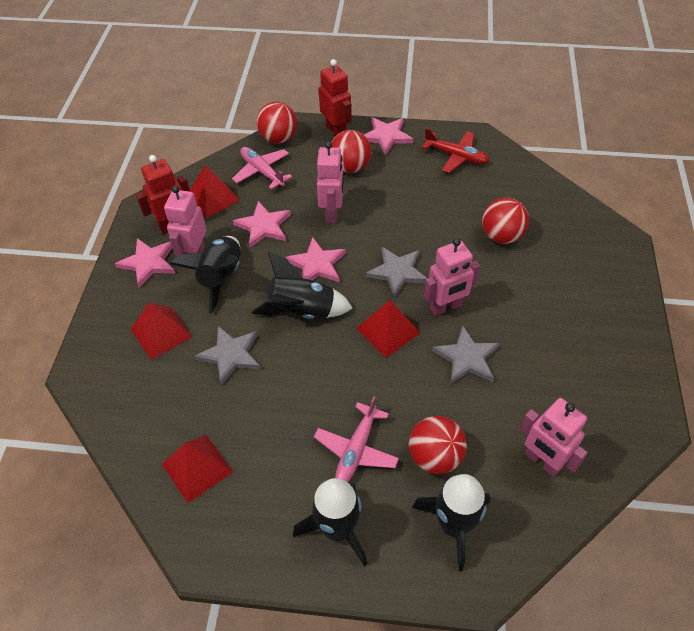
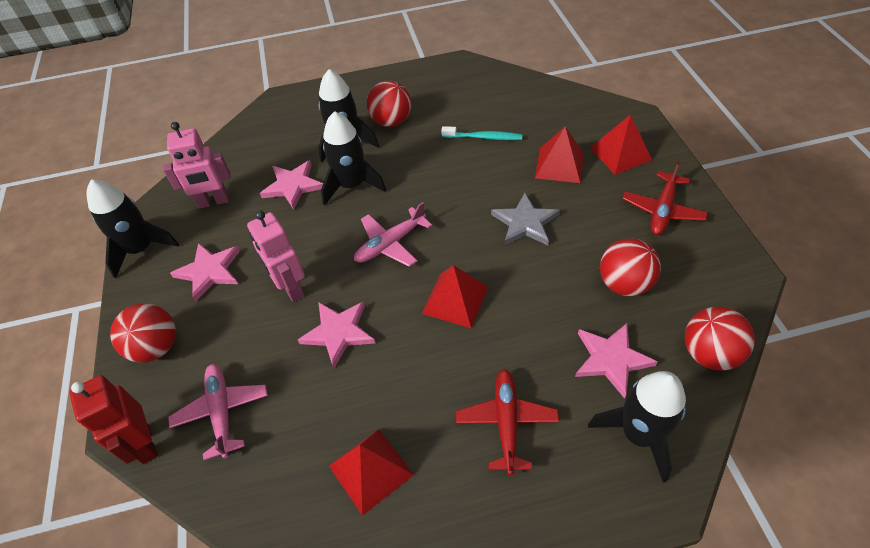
grey star: [194,326,261,385] [366,247,427,298] [432,325,500,384] = 3 -> [491,193,560,245] = 1
pink robot: [164,185,206,256] [317,141,344,223] [424,238,480,316] [520,398,588,477] = 4 -> [163,122,231,209] [247,210,305,302] = 2
red plane: [422,128,489,173] = 1 -> [456,369,559,475] [623,161,708,235] = 2
red robot: [136,155,190,234] [319,59,352,136] = 2 -> [69,375,158,464] = 1
turquoise toothbrush: none = 0 -> [441,126,522,140] = 1

